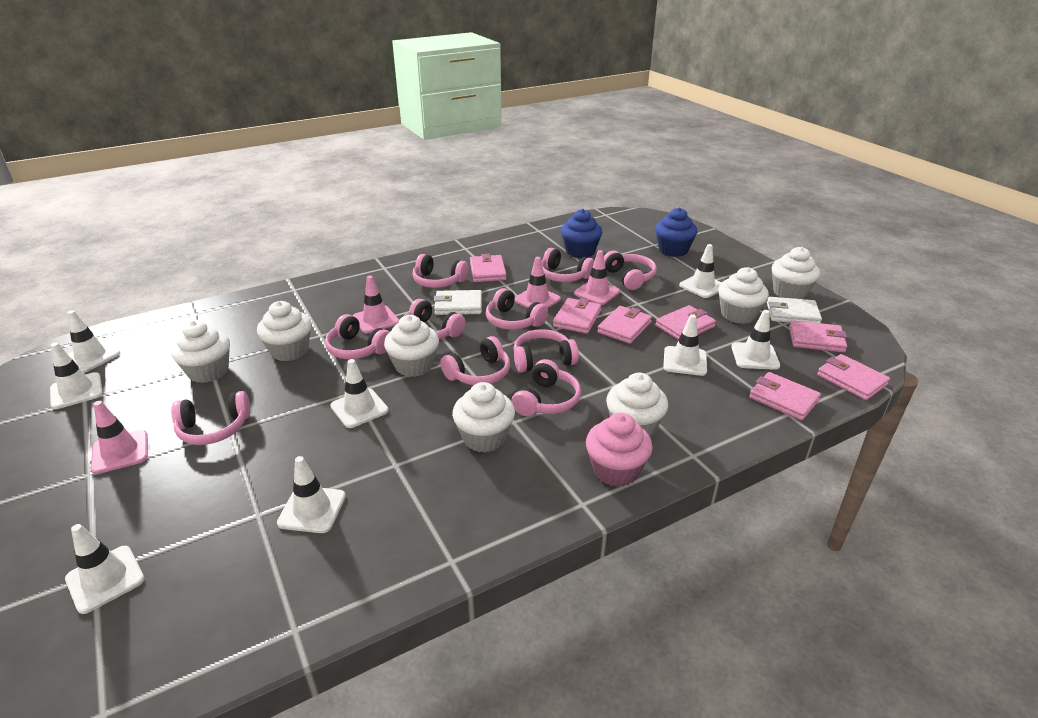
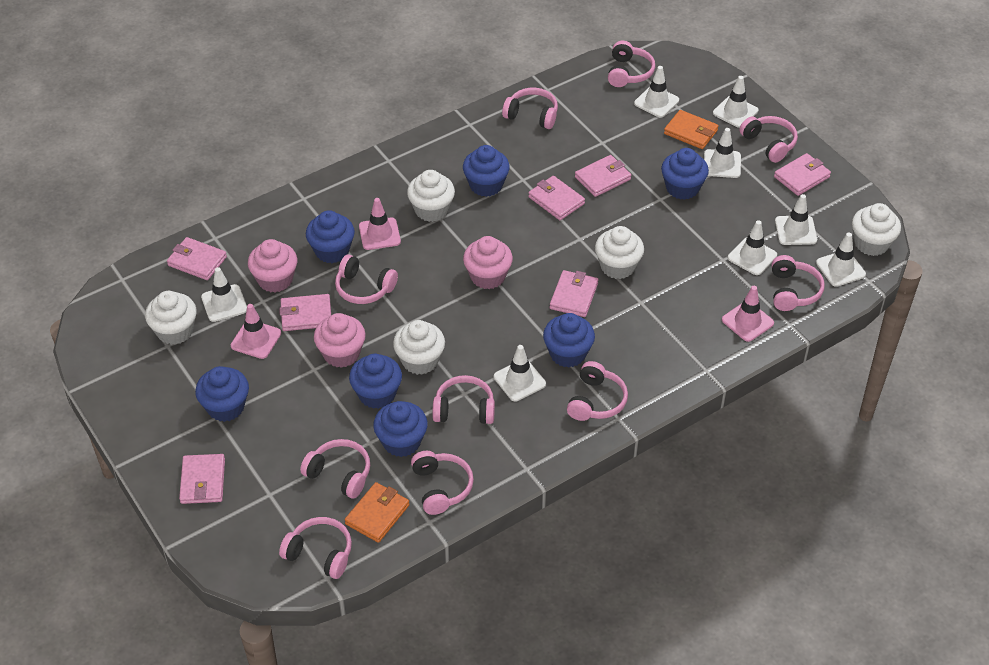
blue cupcake: [561,209,602,258] [655,208,697,257] = 2 -> [195,366,249,422] [306,210,355,263] [349,354,402,409] [373,401,428,457] [463,145,510,197] [543,313,595,368] [661,148,709,200] = 7
orange wallet: none = 0 -> [345,482,410,543] [664,110,718,149] = 2
pink cupcake: [586,413,653,487] = 1 -> [248,239,297,292] [314,313,366,368] [463,236,513,289] = 3
pink traffic cone: [91,401,148,474] [353,276,399,334] [514,257,561,308] [574,250,620,305] = 4 -> [231,304,281,359] [359,198,401,250] [722,286,774,342] = 3
white cupcake: [171,320,230,383] [257,301,312,361] [384,315,439,377] [452,382,515,453] [606,373,668,437] [718,267,769,324] [772,247,820,299] = 7 -> [145,291,197,345] [393,320,445,375] [407,170,455,222] [595,226,644,279] [852,203,901,256] = 5
white wallet: [434,290,482,315] [767,297,822,323] = 2 -> none = 0

